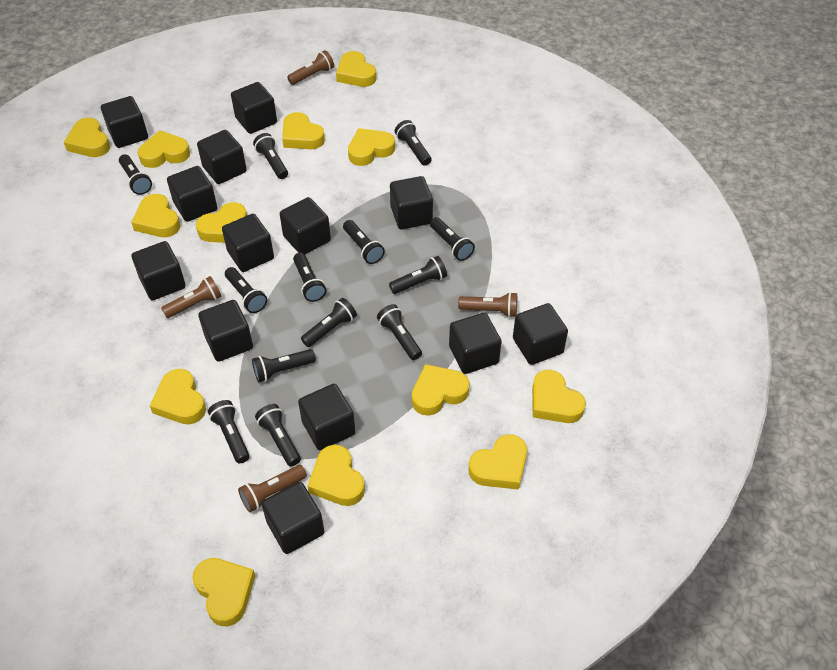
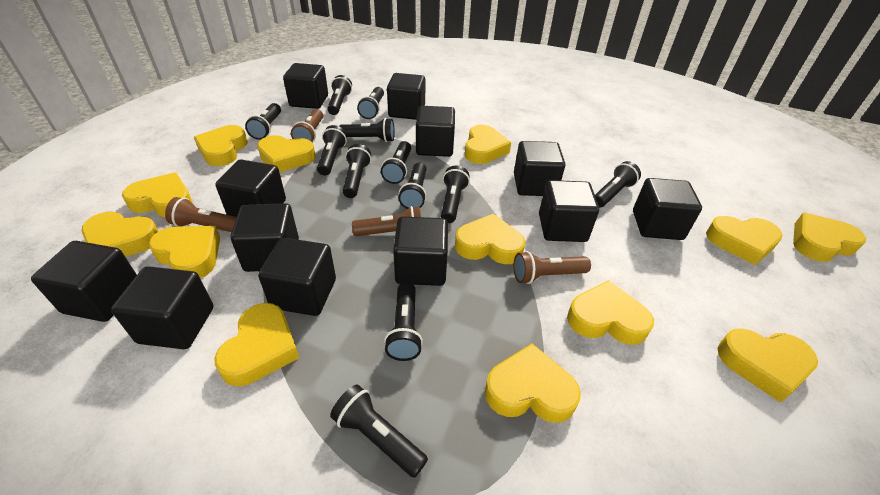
black cube: [101,96,148,148] [132,241,186,301] [167,166,217,222] [197,130,247,184] [198,300,253,362] [222,214,274,272] [231,82,277,134] [261,482,325,554] [280,197,331,254] [298,384,355,450] [390,176,433,230] [449,313,502,374] [513,303,568,365] = 13 -> [31,241,137,322] [111,266,214,349] [215,159,286,217] [230,203,299,272] [258,238,336,316] [283,63,328,109] [387,73,426,120] [393,217,448,286] [416,106,455,157] [514,141,565,196] [539,180,599,242] [633,178,702,240] = 12
black flashlight: [119,154,152,195] [208,400,250,463] [225,267,267,313] [252,349,316,382] [253,133,288,179] [255,404,301,467] [293,253,326,302] [301,298,357,347] [343,220,385,264] [377,304,422,360] [389,256,447,294] [395,120,432,166] [430,217,475,261] = 13 -> [245,103,281,140] [317,125,347,176] [327,75,352,115] [330,385,428,478] [339,118,395,142] [343,144,371,198] [357,87,384,119] [381,141,411,184] [384,282,423,361] [399,163,427,209] [441,166,470,223] [595,161,641,207] = 12

